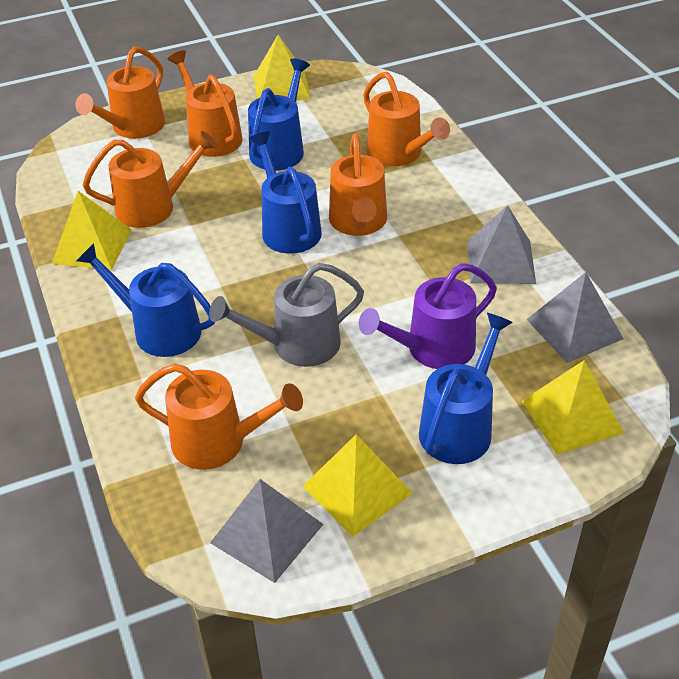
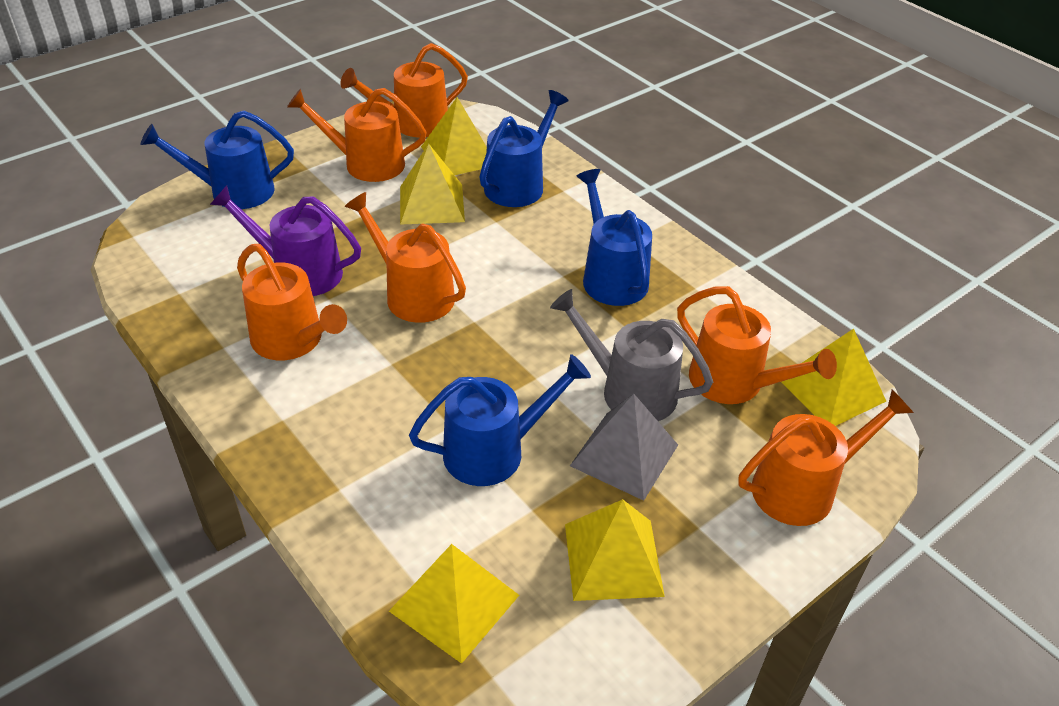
grey pyramid: [210,479,323,583] [467,205,536,284] [526,272,623,363] = 3 -> [570,394,678,501] = 1
yellow pyramid: [52,191,132,270] [254,35,311,101] [302,434,413,537] [522,360,624,455] = 4 -> [389,544,519,664] [400,144,465,225] [421,97,487,175] [565,499,665,601] [781,328,886,426] = 5

